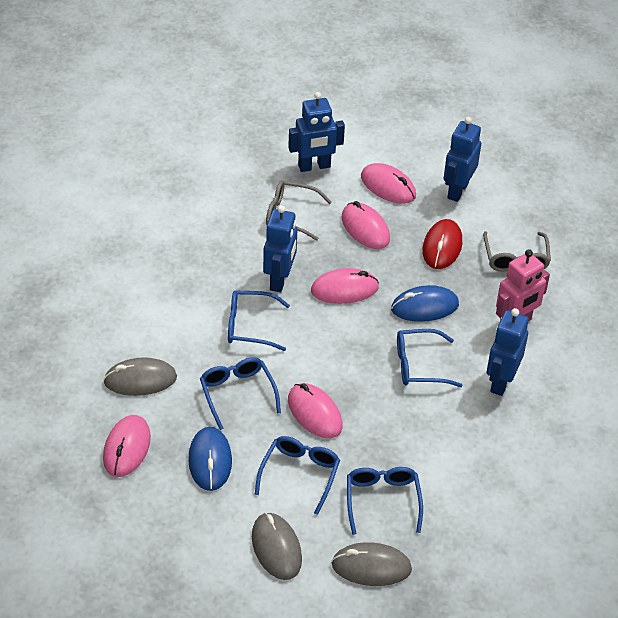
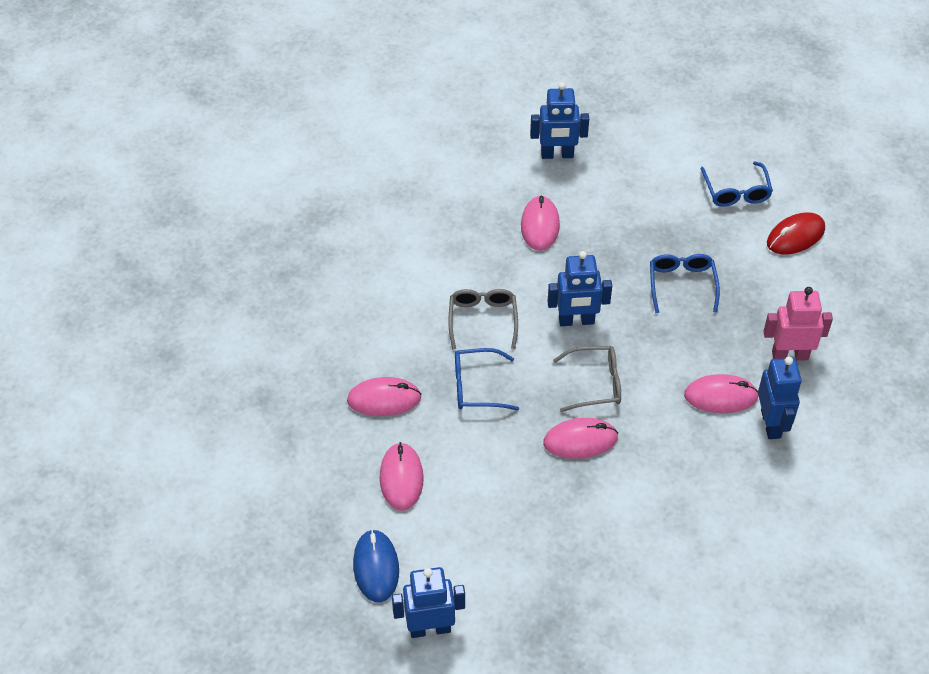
blue glasses: [200,357,281,430] [228,290,290,351] [254,436,340,515] [347,467,423,535] [397,329,463,387] = 5 -> [455,348,519,410] [650,254,720,314] [700,161,773,207] = 3
blue mouse: [188,427,232,491] [391,285,459,322] = 2 -> [353,529,399,602] = 1
grey mouse: [103,357,177,396] [252,512,302,580] [331,542,412,586] = 3 -> none = 0

